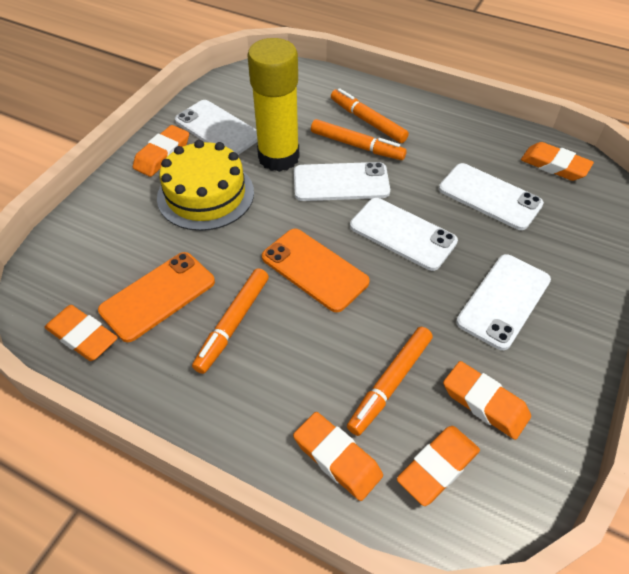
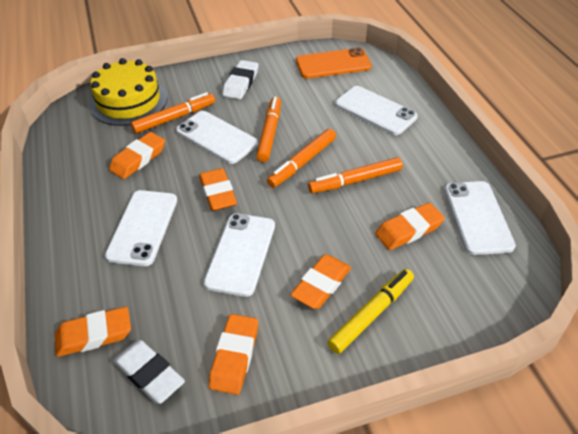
orange phone: [98,252,215,342] [262,229,370,312] = 2 -> [296,47,372,79] = 1
white eraser: none = 0 -> [114,340,185,404] [222,60,258,99] = 2
yellow glue stick: [247,38,300,172] = 1 -> none = 0
yellow marker: none = 0 -> [327,269,414,354] = 1

